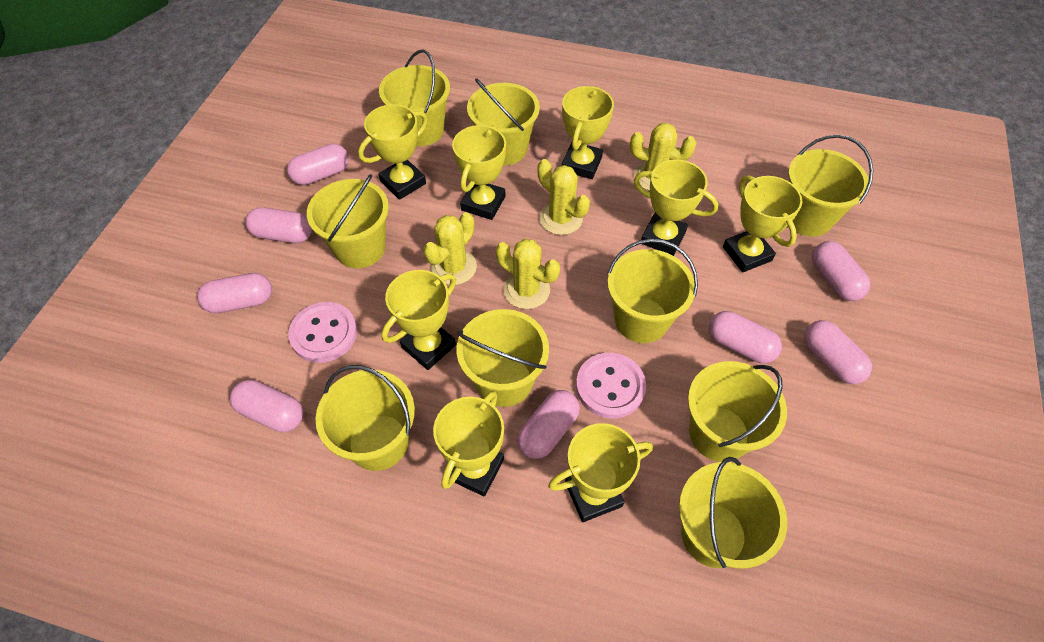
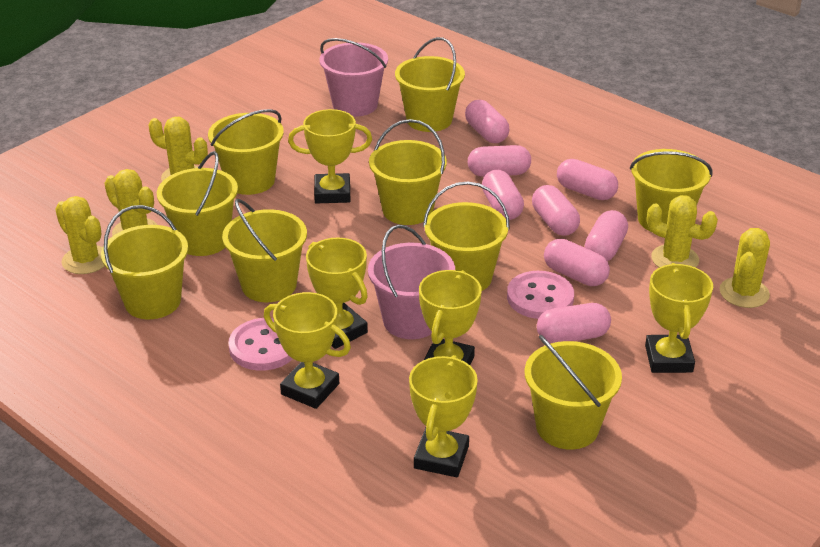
pink bucket: none = 0 -> [320,38,388,117] [368,225,455,339] = 2
yellow cactus: [423,212,477,285] [496,239,560,309] [538,159,590,235] [630,123,696,191] = 4 -> [55,196,105,274] [104,169,157,236] [148,117,208,181] [647,195,718,267] [720,228,770,308] = 5
yellow trophy: [358,104,428,200] [381,270,456,370] [433,391,504,497] [452,125,506,220] [548,423,653,522] [562,86,614,179] [634,159,718,256] [723,175,802,272] = 8 -> [264,292,351,409] [288,109,372,203] [306,238,368,349] [409,355,478,477] [419,270,482,365] [645,263,713,373] = 6

